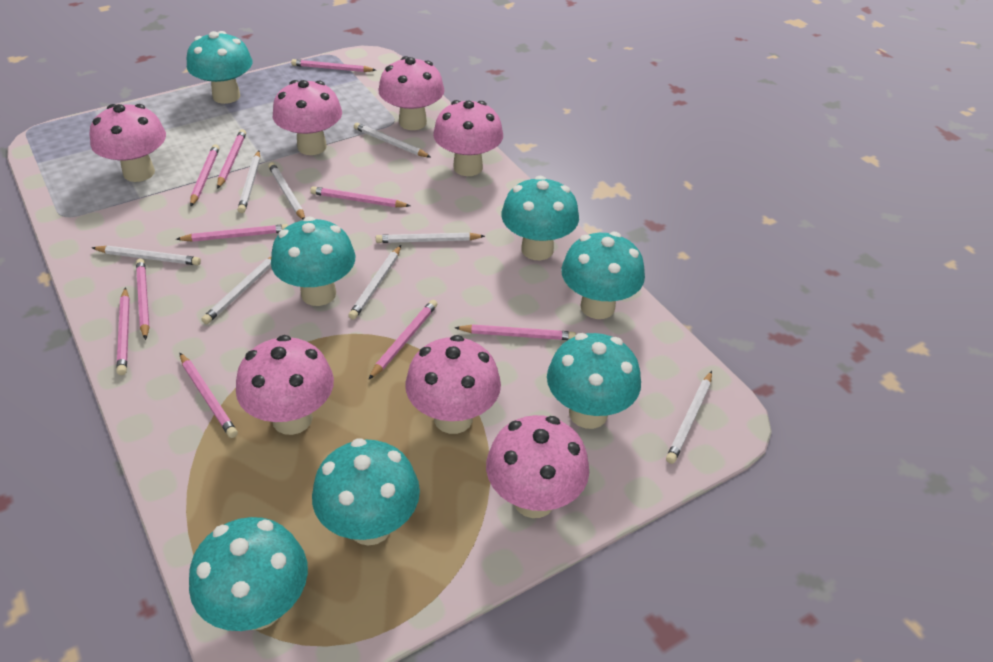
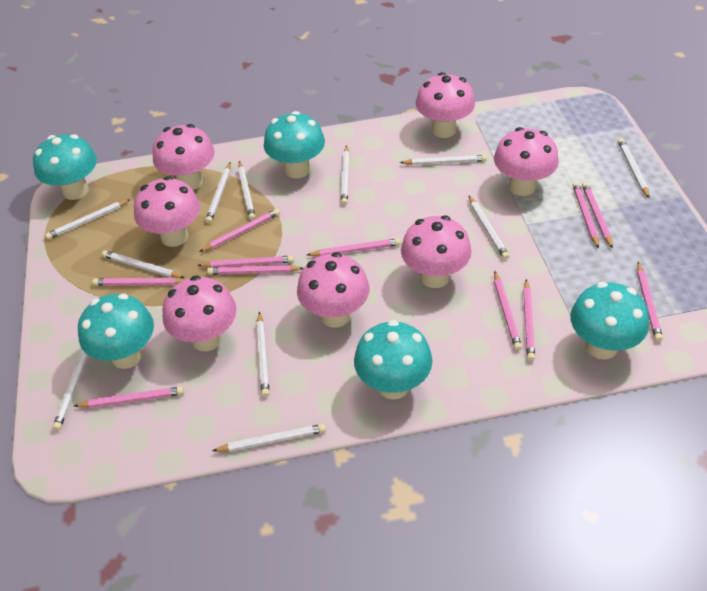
pink pencil: [117,287,130,375] [136,259,150,340] [176,224,288,242] [180,353,238,438] [190,144,219,207] [217,129,246,189] [291,59,375,72] [310,186,410,207] [368,300,437,380] [455,324,576,340] = 10 -> [74,386,184,408] [93,278,184,286] [197,256,294,268] [199,209,280,252] [207,265,304,275] [307,238,401,256] [494,271,522,351] [523,279,535,361] [572,182,599,248] [582,182,613,249] [637,262,663,342] = 11
turquoise mushroom: [187,31,253,104] [189,517,308,631] [271,217,356,306] [312,438,420,546] [501,176,579,260] [547,333,641,429] [561,232,645,319] = 7 -> [33,134,97,200] [78,293,154,369] [264,111,325,179] [354,320,432,400] [570,282,649,360] = 5
white pencil: [92,246,201,265] [202,257,271,324] [238,151,260,213] [268,162,305,220] [348,245,401,320] [354,123,431,157] [376,233,485,243] [666,371,712,464] = 8 -> [45,199,131,240] [53,350,89,431] [102,250,185,278] [205,162,231,224] [212,424,326,452] [238,161,256,220] [257,312,270,397] [341,145,349,205] [400,155,487,165] [469,196,509,259] [618,138,649,198] = 11

